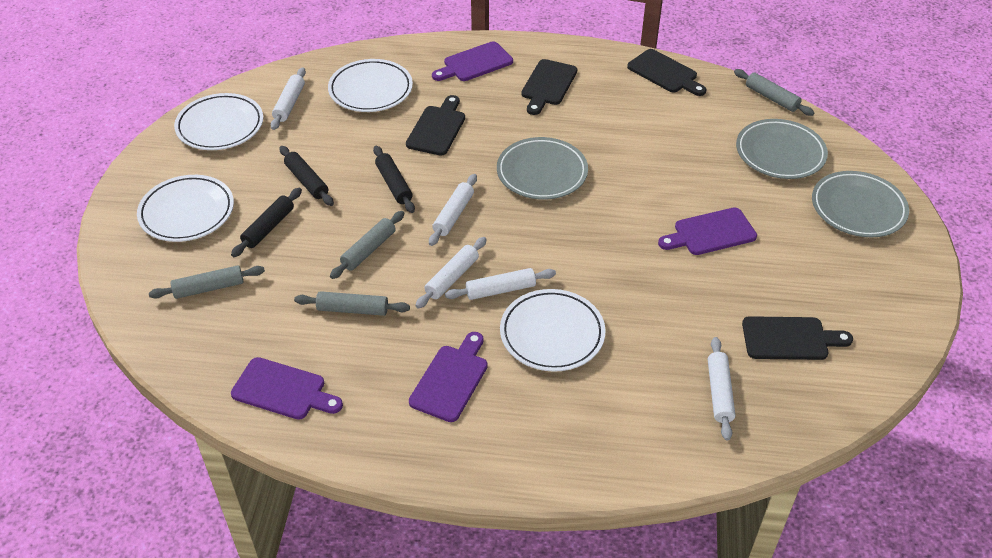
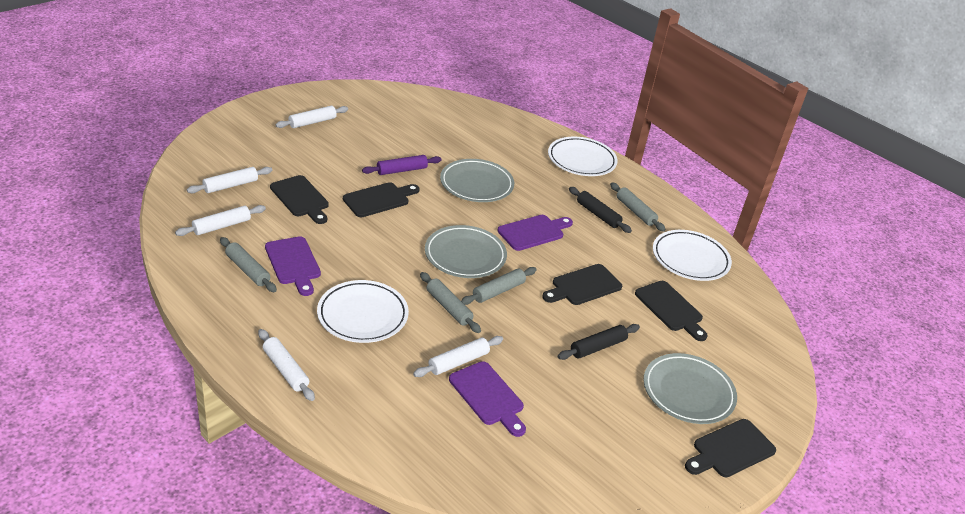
black cutting board: [406,95,465,156] [521,59,577,115] [627,49,706,96] [742,316,853,360] = 4 -> [270,175,329,224] [343,182,420,217] [542,264,622,305] [635,281,708,341] [685,419,776,477] = 5
black rolling pin: [231,188,302,257] [279,146,334,206] [373,146,415,213] = 3 -> [558,324,640,360] [569,187,632,233] = 2
purple cutting board: [231,357,343,420] [409,332,488,422] [432,41,513,81] [658,208,757,255] = 4 -> [265,236,321,296] [449,361,526,437] [497,215,573,251] = 3
purple rolling pin: none = 0 -> [362,155,442,175] = 1
white plate: [137,175,234,242] [174,93,263,150] [328,59,413,112] [500,289,606,372] = 4 -> [317,280,409,343] [548,136,618,176] [653,230,732,281] = 3

